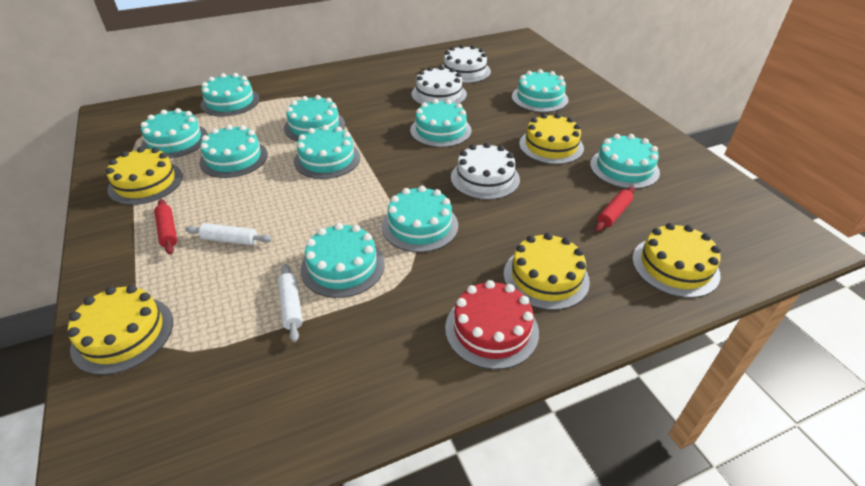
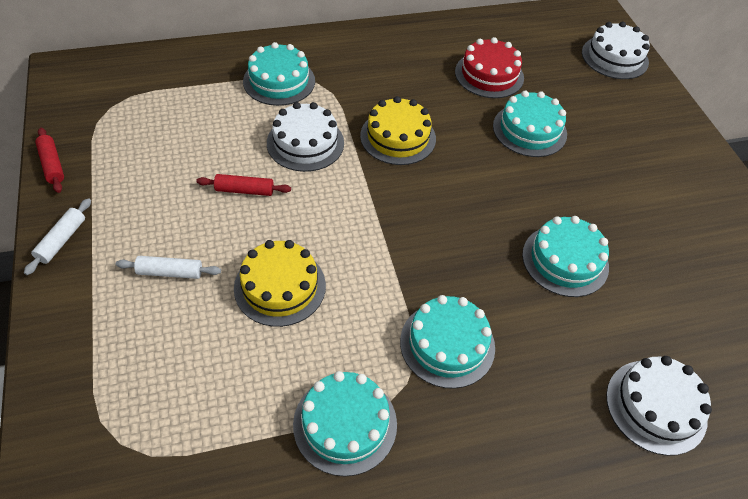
turquoise cake: [141,108,208,158] [199,125,268,178] [200,73,259,117] [284,95,345,141] [294,125,360,179] [301,223,385,298] [382,186,458,252] [410,99,472,147] [512,69,568,112] [590,134,660,189] = 10 -> [243,42,315,106] [293,371,397,476] [400,295,495,389] [493,91,567,157] [522,216,609,297] = 5
yellow cake: [68,285,173,375] [106,147,183,205] [504,233,590,310] [519,113,584,164] [632,223,721,298] = 5 -> [234,240,326,327] [360,96,436,165] = 2

